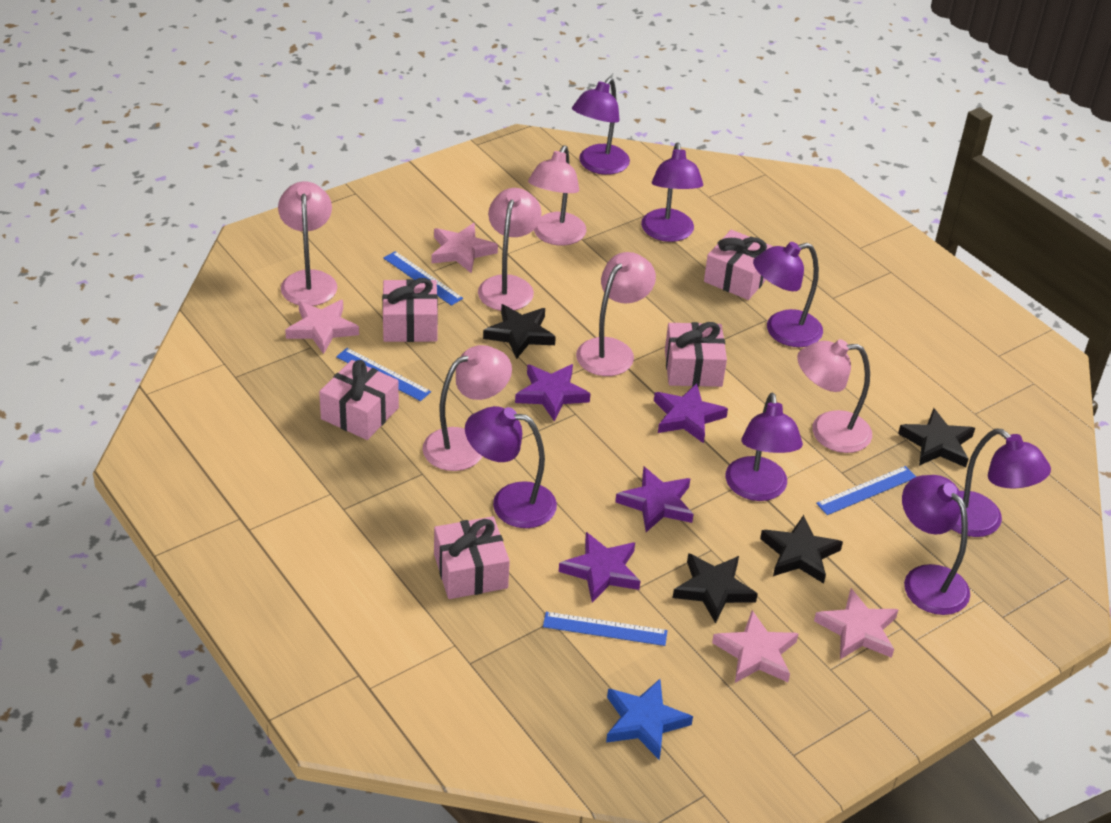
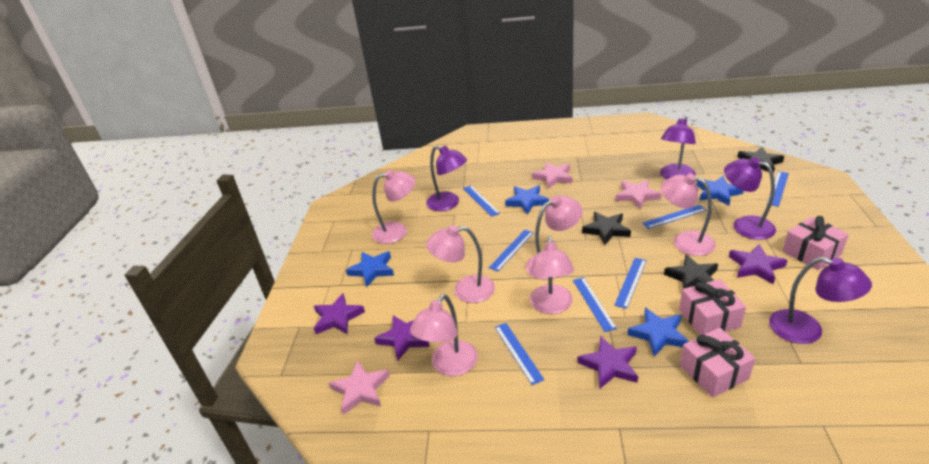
black star: [483,304,556,359] [673,553,758,624] [760,515,843,584] [898,408,975,467] = 4 -> [582,212,631,245] [664,254,718,289] [737,147,784,174] = 3
blue ruler: [336,348,431,401] [383,251,463,306] [543,612,668,646] [816,466,916,515] = 4 -> [463,185,500,217] [489,230,534,271] [495,323,544,385] [573,277,617,332] [614,258,647,309] [643,205,706,229] [767,171,789,207] = 7
blue star: [606,679,693,760] = 1 -> [346,251,394,287] [505,185,549,215] [627,308,689,357] [697,176,744,206] = 4
pink gift: [319,360,399,440] [382,278,438,342] [434,516,510,599] [665,322,727,387] [704,230,773,300] = 5 -> [679,279,746,335] [680,328,755,398] [782,216,849,270] = 3
pink star: [285,300,359,354] [432,223,498,273] [712,610,799,683] [814,588,899,659] = 4 -> [329,360,390,415] [532,162,572,189] [615,180,662,209] = 3
purple lamp: [465,406,557,528] [572,77,630,175] [641,143,703,242] [725,393,803,501] [753,242,823,347] [902,475,970,615] [952,429,1051,537] = 7 -> [426,145,467,211] [660,115,696,180] [724,157,776,240] [769,257,872,344] = 4

